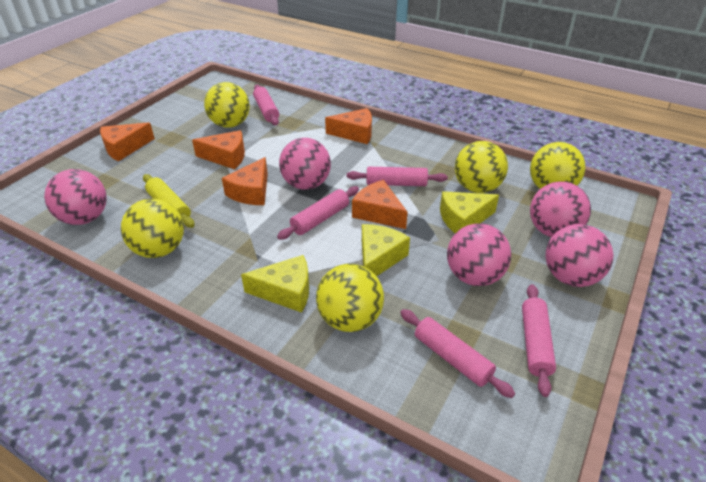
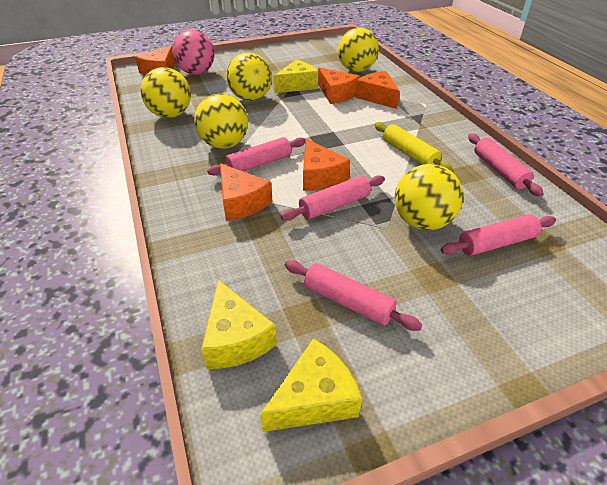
pink ball: [44,169,107,225] [279,138,331,190] [447,223,511,286] [530,181,591,237] [545,224,613,287] = 5 -> [172,30,215,75] = 1

